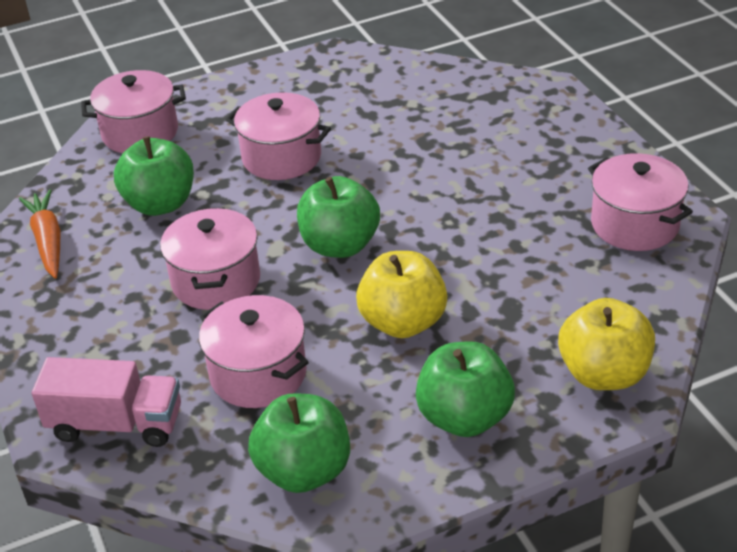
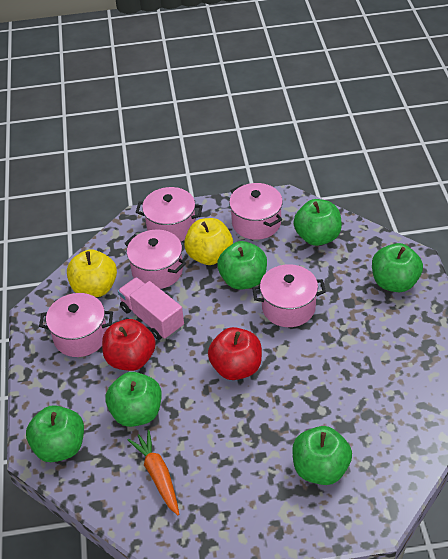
green apple: [114,136,194,216] [248,393,350,493] [297,176,380,258] [416,341,515,437] = 4 -> [26,405,84,462] [106,372,162,427] [217,241,267,290] [292,426,352,485] [293,199,342,246] [372,243,423,292] = 6
red apple: none = 0 -> [102,319,156,371] [208,327,262,380] = 2

